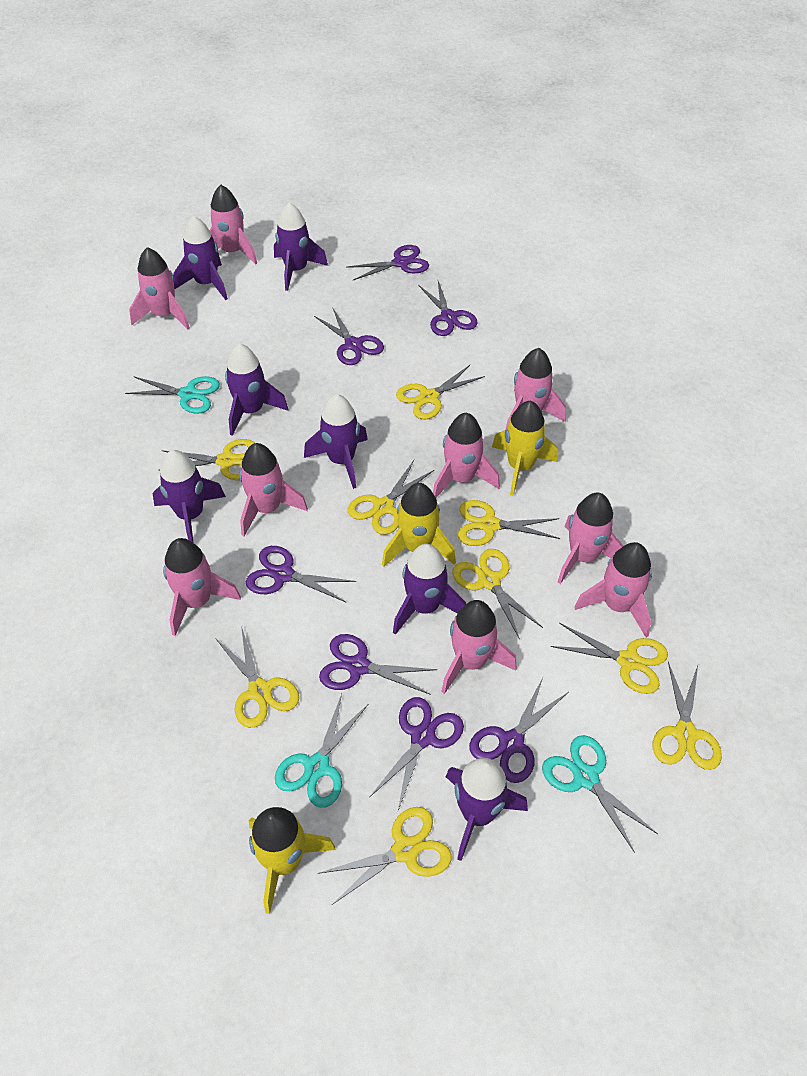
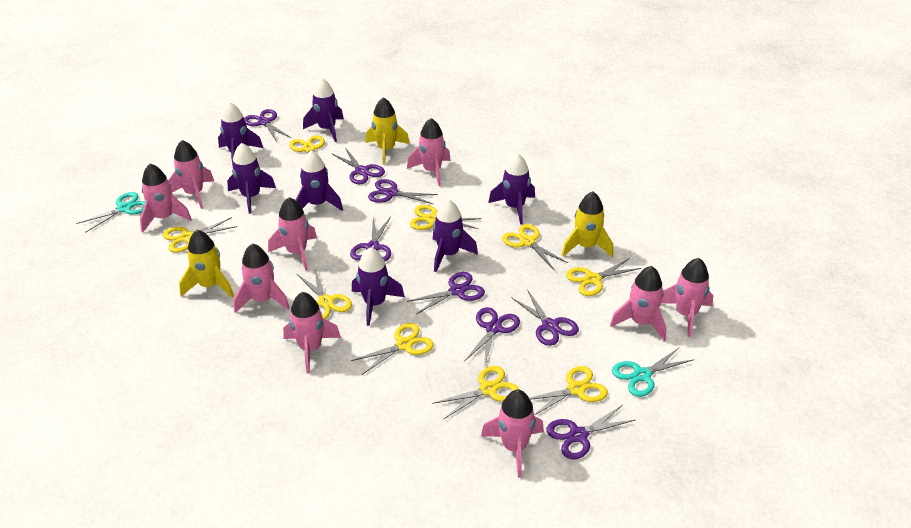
purple scissors: [246,546,356,603] [314,307,384,365] [319,634,437,695] [346,245,429,280] [370,697,464,810] [418,281,478,336] [469,678,567,783] = 7 -> [244,109,291,142] [331,147,385,184] [350,217,391,261] [368,179,438,204] [406,272,485,314] [465,307,520,368] [511,289,579,346] [546,405,635,460] = 8
turquoise scissors: [125,376,220,414] [275,694,368,808] [542,735,658,853] = 3 -> [76,192,146,233] [612,347,694,397] = 2

